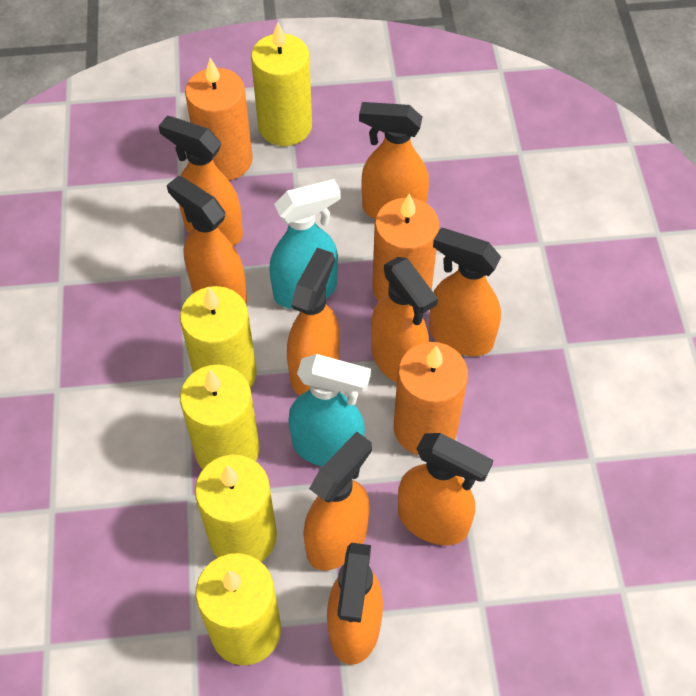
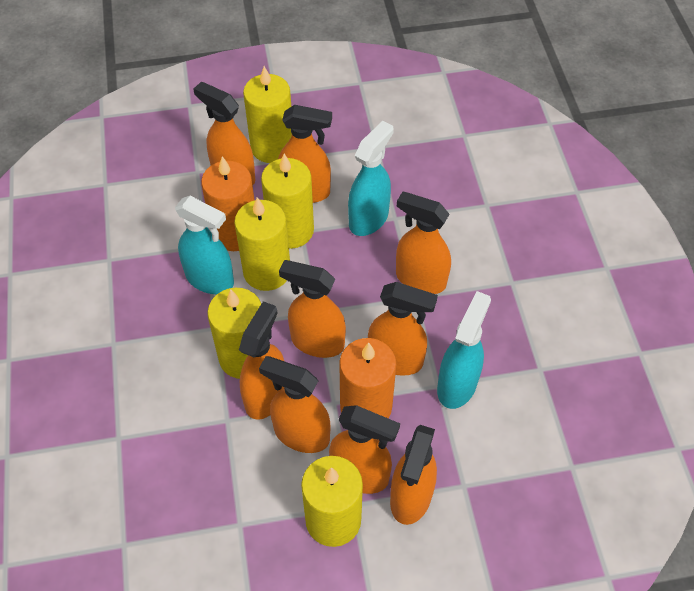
orange candle: [185,58,253,180] [372,194,439,301] [393,342,468,455] = 3 -> [201,156,255,251] [339,338,396,418] = 2
turquoise spray bottle: [269,179,341,309] [288,354,371,467] = 2 -> [175,196,234,294] [348,121,394,236] [437,291,491,409] = 3

